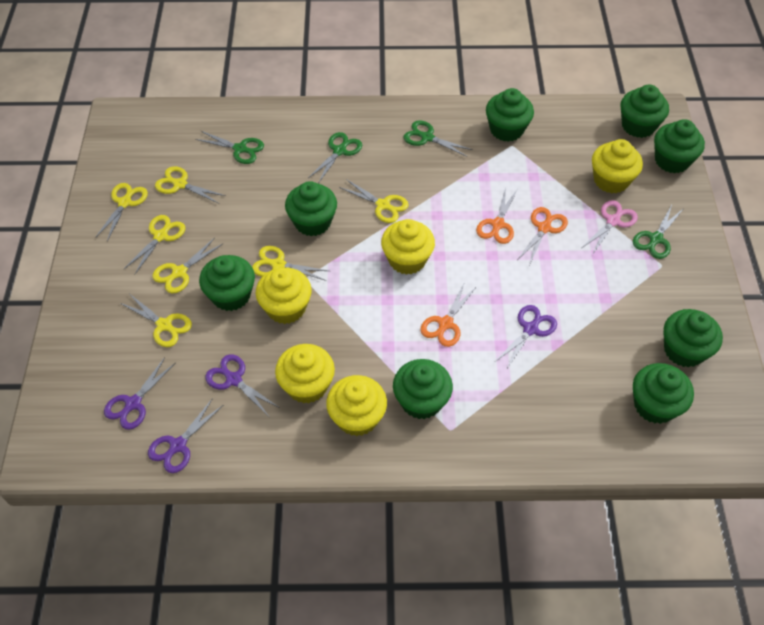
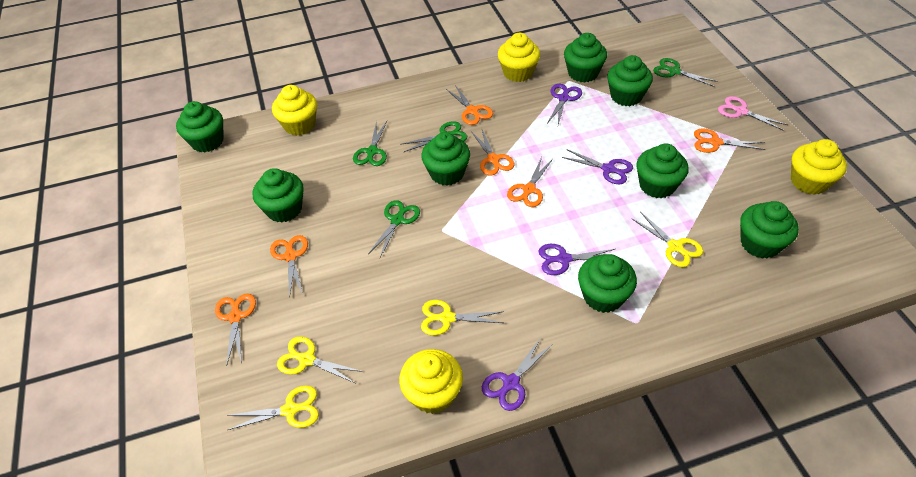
orange scissors: [420,282,477,347] [476,187,518,244] [518,207,568,265] = 3 -> [215,294,256,366] [270,235,308,298] [446,85,493,125] [471,130,515,176] [507,157,553,207] [694,129,766,153] = 6
yellow cupcake: [256,268,312,324] [275,344,335,403] [326,375,387,436] [381,219,435,275] [592,139,643,193] = 5 -> [272,85,317,136] [399,349,463,414] [498,33,540,82] [791,139,847,195] = 4
yellow scissors: [95,183,148,241] [120,294,192,347] [124,215,185,275] [152,238,223,293] [155,166,226,204] [252,246,329,281] [339,179,409,223] = 7 -> [227,386,319,430] [277,337,363,383] [421,300,504,335] [631,212,703,267] = 4

